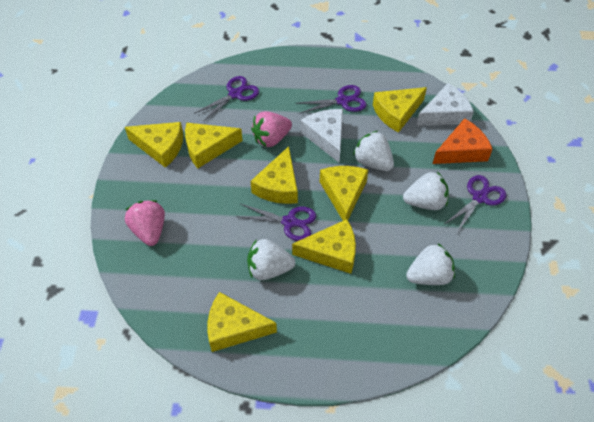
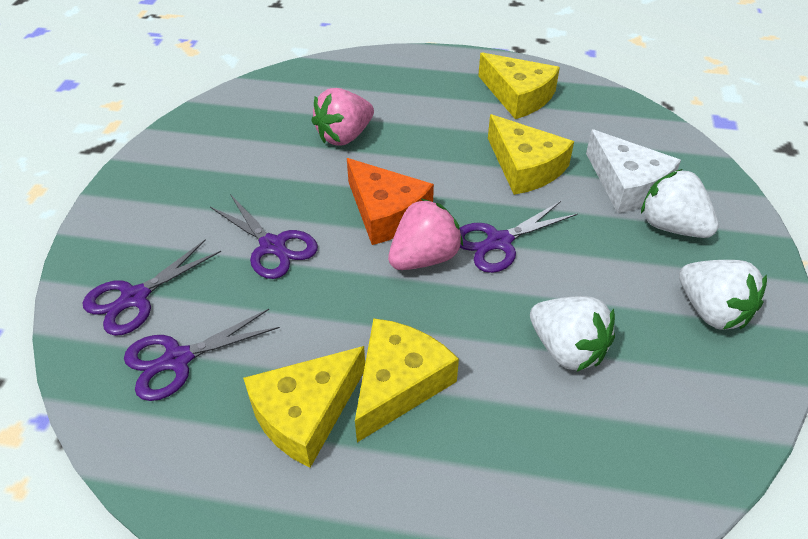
white cheese: [300,109,343,163] [416,83,474,126] = 2 -> [586,129,681,213] = 1
white strawberry: [247,239,295,280] [353,131,394,171] [403,172,449,210] [406,243,455,285] = 4 -> [530,296,615,371] [641,169,718,238] [679,260,767,330] = 3
yellow cheese: [125,122,184,168] [185,123,243,168] [207,292,277,352] [250,146,298,204] [292,219,356,274] [320,166,368,221] [373,87,427,133] = 7 -> [243,346,365,468] [355,318,459,442] [478,52,560,119] [488,114,574,195] = 4

